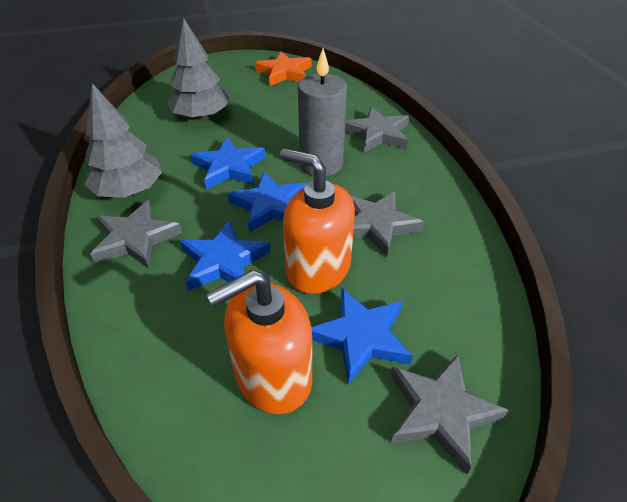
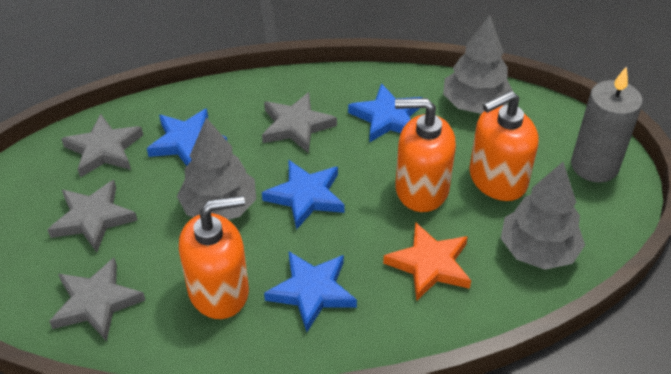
grey tree: [84,83,162,198] [167,18,229,120] = 2 -> [177,118,256,220] [443,15,513,114] [501,162,585,270] = 3
orange soap dispenser: [206,270,312,414] [280,149,355,294] = 2 -> [179,195,249,319] [395,98,456,212] [469,90,538,201] = 3

